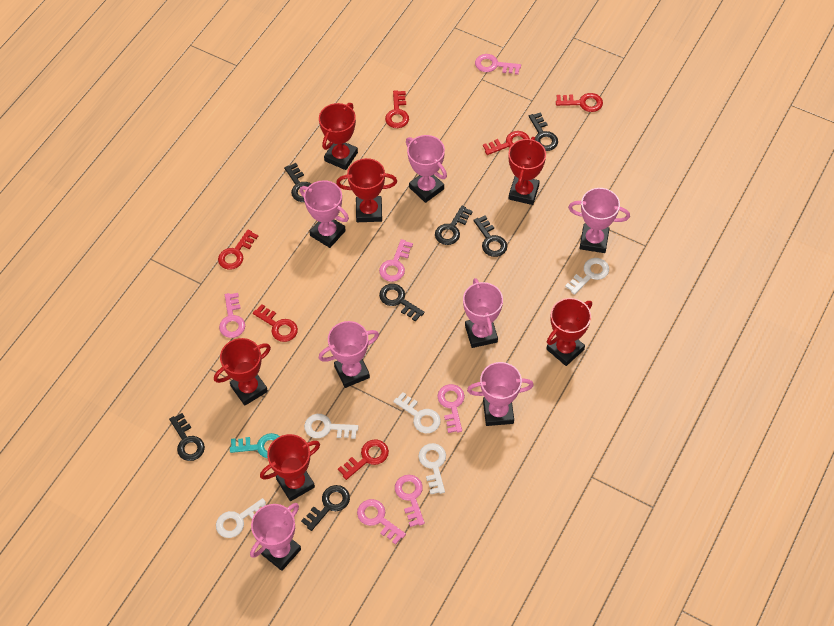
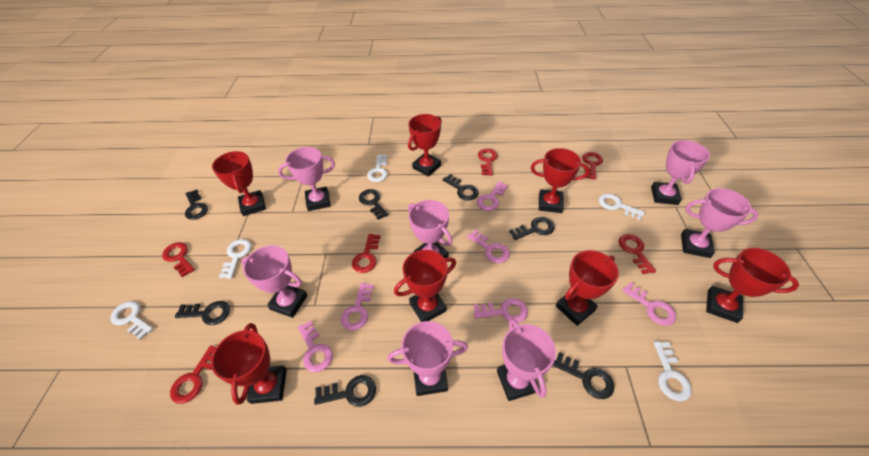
red trophy: [214,338,271,406] [260,434,320,501] [319,103,358,170] [336,158,397,222] [508,137,546,205] [547,298,592,366] = 6 -> [211,323,287,405] [212,151,266,216] [394,250,456,322] [408,114,442,177] [531,148,590,213] [556,250,619,326] [706,248,799,323] = 7
turquoise key: [230,433,280,458] = 1 -> none = 0

